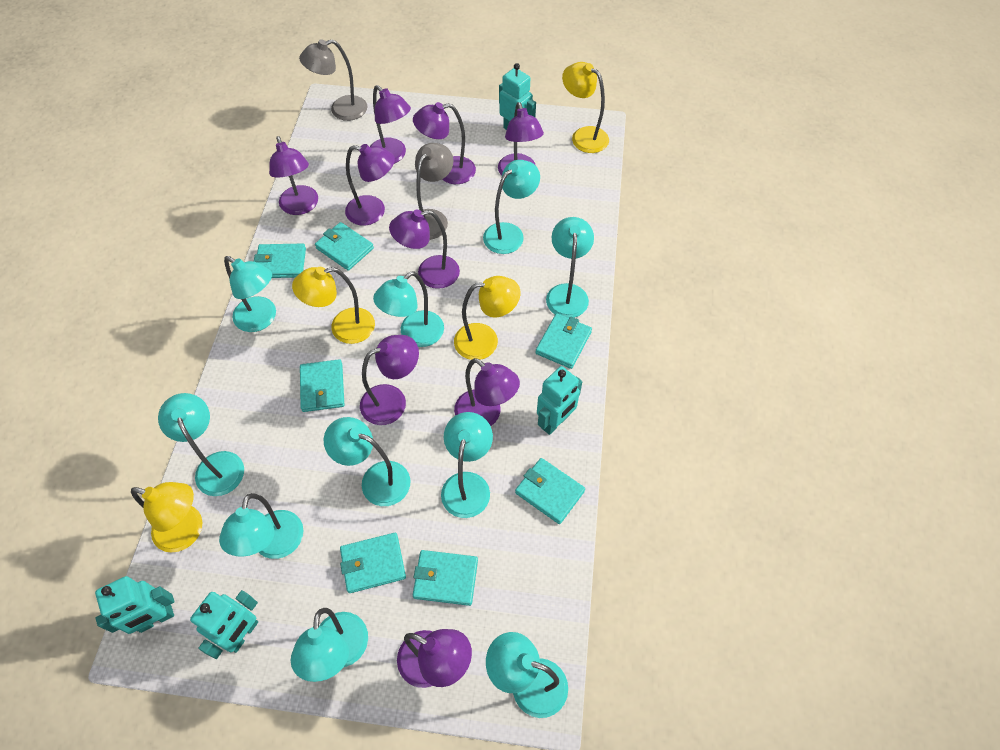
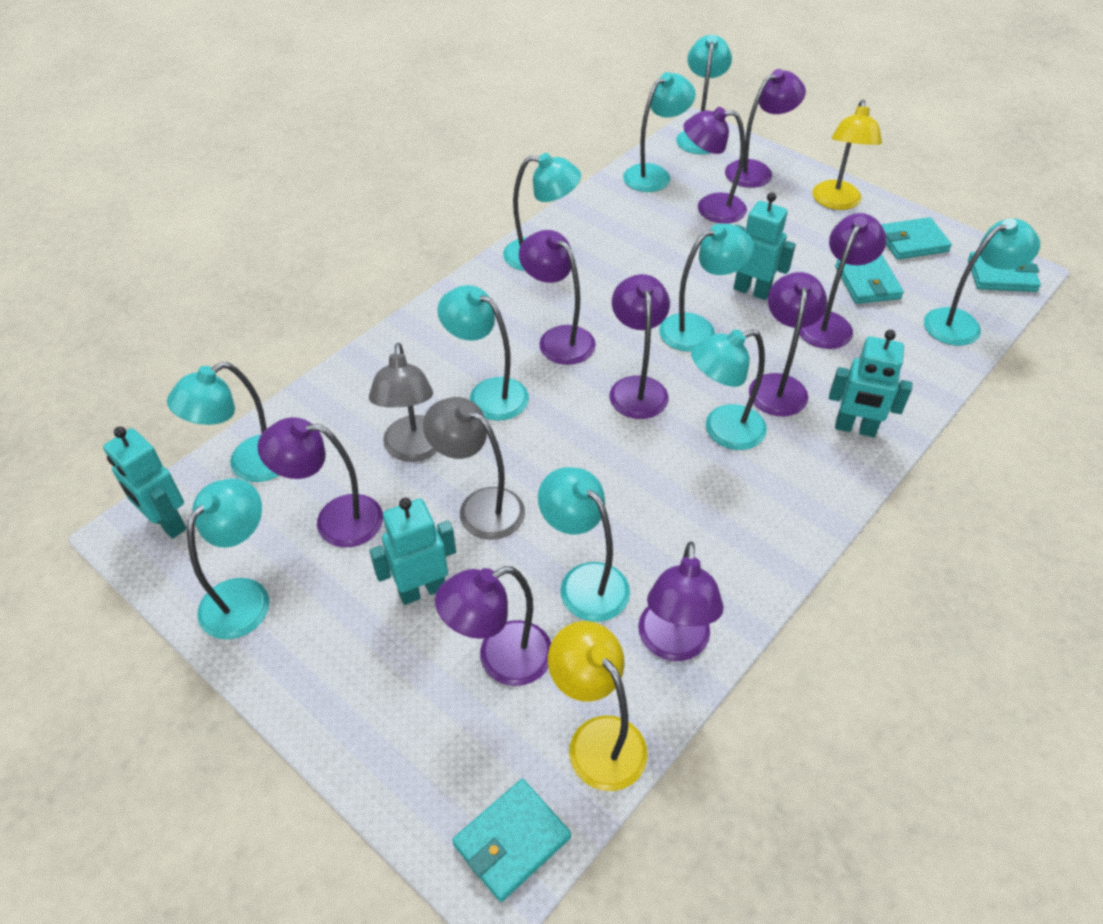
turquoise wallet: [254,244,306,278] [300,359,344,412] [315,222,374,271] [340,533,406,593] [413,550,478,606] [515,458,585,524] [536,314,592,369] = 7 -> [452,779,571,902] [835,255,904,304] [881,217,952,260] [968,252,1041,292] = 4
yellow lamp: [131,482,202,552] [292,267,375,344] [454,276,521,360] [562,62,609,153] = 4 -> [548,621,647,791] [812,100,882,210] = 2

